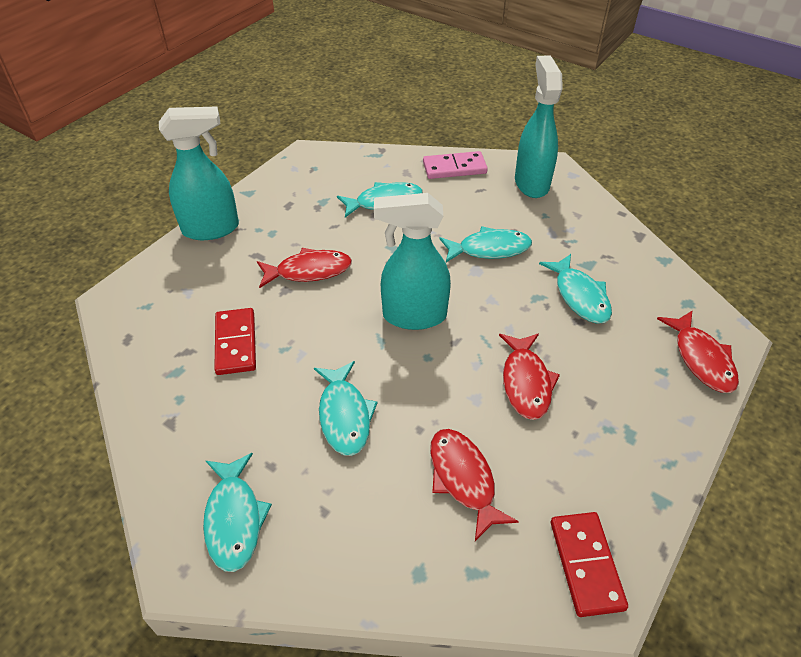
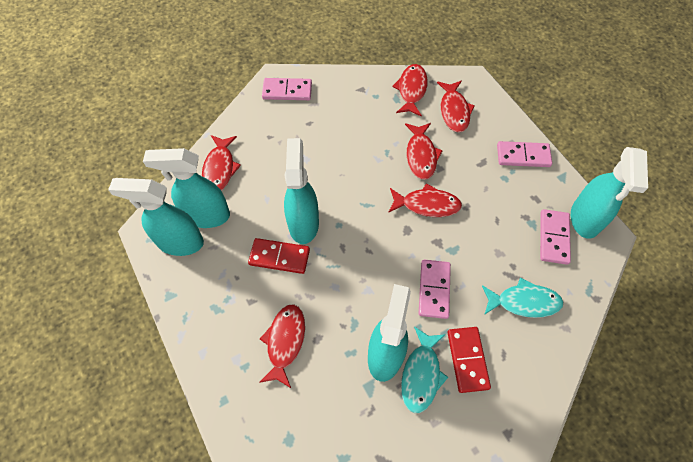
pink domino: [423,151,488,179] = 1 -> [262,78,312,100] [418,260,451,319] [497,141,552,167] [540,209,571,265] = 4
red fish: [257,248,352,288] [430,429,519,541] [499,333,560,420] [657,310,739,393] = 4 -> [202,135,241,191] [259,304,305,388] [388,183,462,217] [392,64,428,117] [405,123,443,180] [437,80,475,133] = 6
turquoise fish: [203,453,272,572] [314,361,378,456] [337,182,423,217] [440,226,532,262] [539,254,612,324] = 5 -> [401,327,448,413] [482,277,563,318] = 2
turquoise spray bottle: [159,106,239,240] [374,193,451,330] [515,55,563,198] = 3 -> [108,178,204,256] [143,148,230,228] [284,138,319,244] [368,284,411,382] [571,147,648,239] = 5

